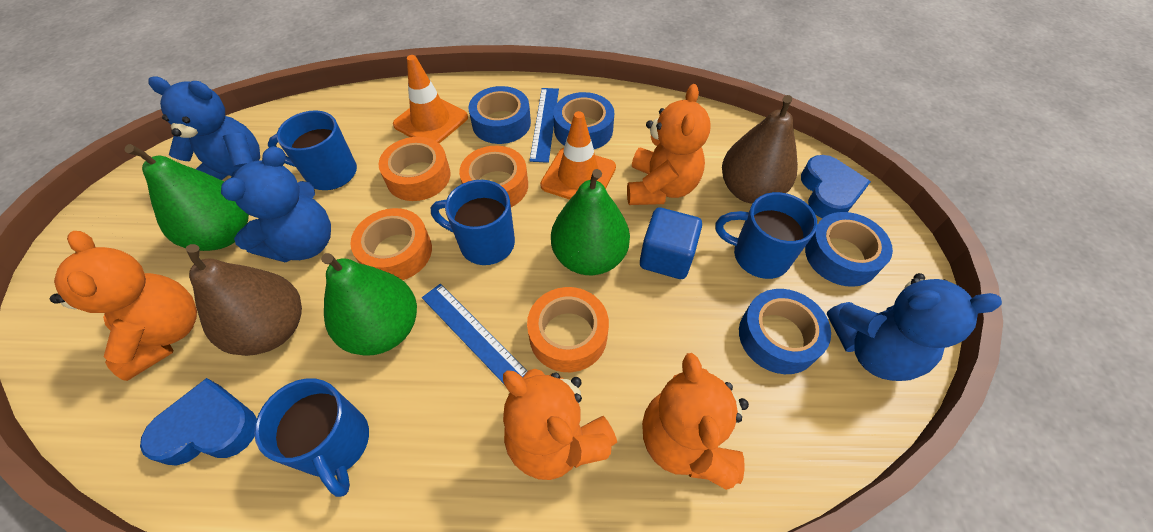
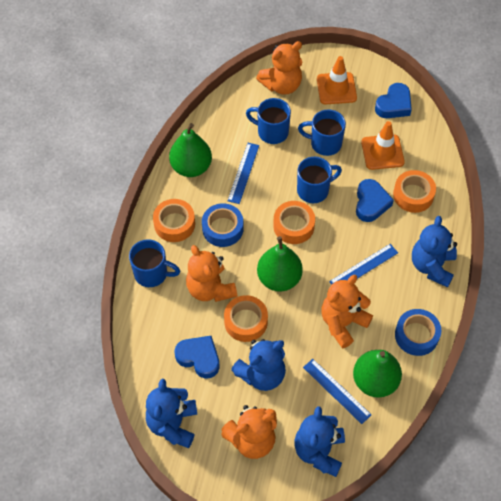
blue cube: [640,208,702,279] = 1 -> none = 0
blue heart: [140,378,257,466] [801,155,871,218] = 2 -> [175,336,220,379] [356,179,394,222] [375,83,412,118] = 3
blue ruler: [422,284,528,384] [530,88,559,163] = 2 -> [228,143,259,204] [303,359,371,424] [329,244,398,285] = 3
blue tape: [468,86,531,144] [553,92,614,149] [739,289,831,374] [805,212,893,287] = 4 -> [202,203,243,247] [395,309,442,356] = 2
blue teddy bear: [148,77,260,180] [221,146,331,263] [827,273,1002,381] = 3 -> [146,379,197,448] [231,339,286,391] [294,406,345,477] [412,216,457,288] = 4
brown pear: [186,244,302,356] [722,95,798,204] = 2 -> none = 0

